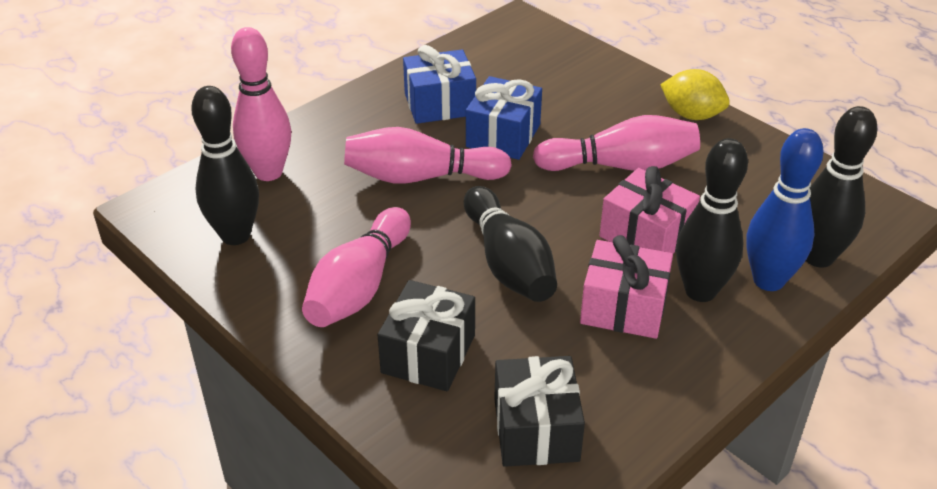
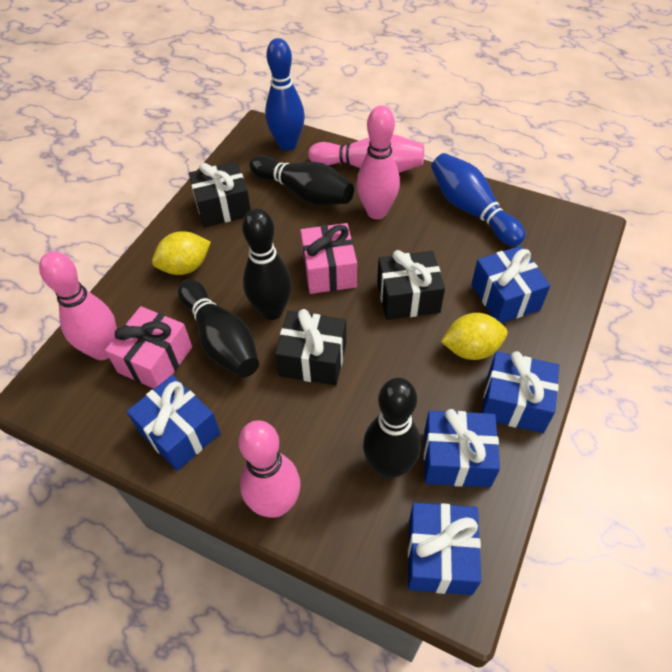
black gift: [378,280,475,391] [494,356,585,467] = 2 -> [189,162,251,227] [275,309,346,386] [377,250,445,320] = 3
blue bowling pin: [746,128,824,291] = 1 -> [265,38,305,151] [431,153,525,246] = 2
blue gift: [403,45,476,124] [466,76,542,160] = 2 -> [127,375,220,471] [408,503,481,595] [424,409,500,487] [471,246,550,323] [482,351,559,433] = 5
yellow lemon: [660,69,730,120] = 1 -> [152,231,211,275] [441,313,508,360] = 2

